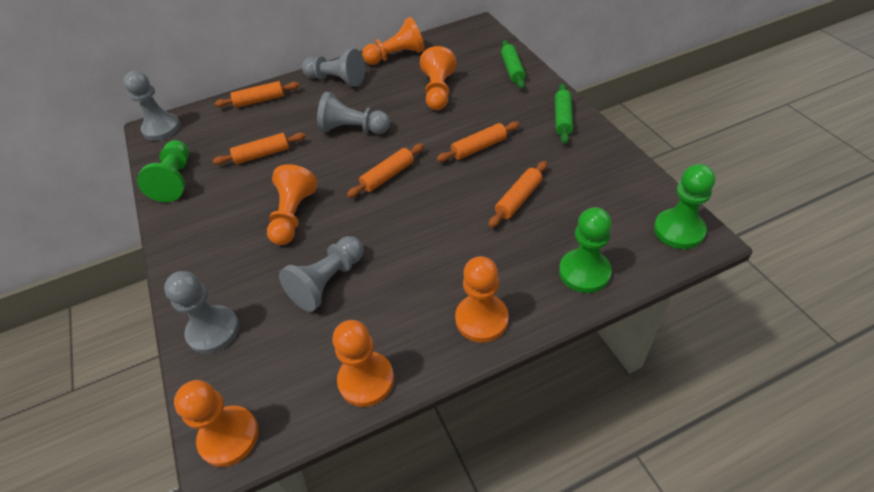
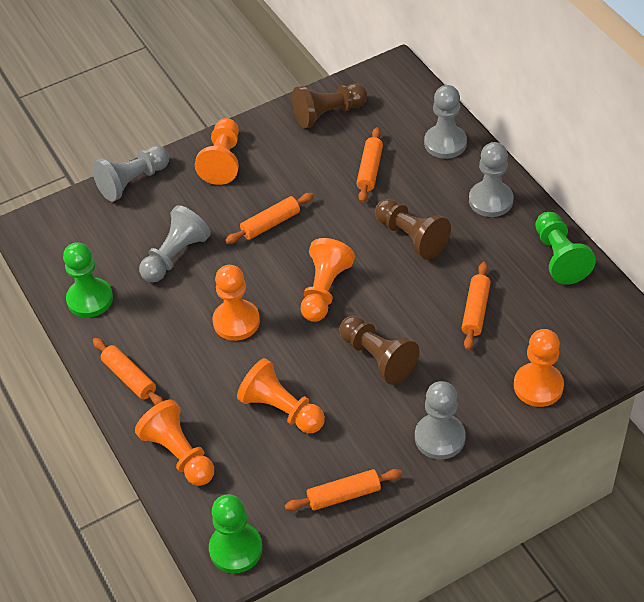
brown pawn: none = 0 -> [292,83,367,128] [339,316,420,385] [375,199,451,260] = 3
green rolling pin: [501,40,526,89] [555,83,573,144] = 2 -> none = 0

